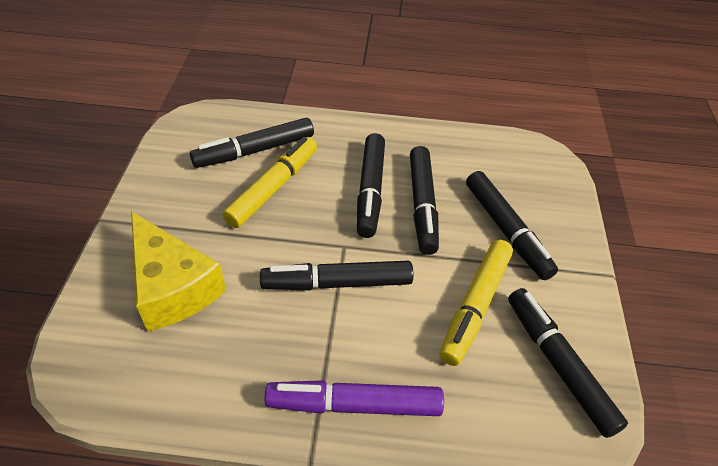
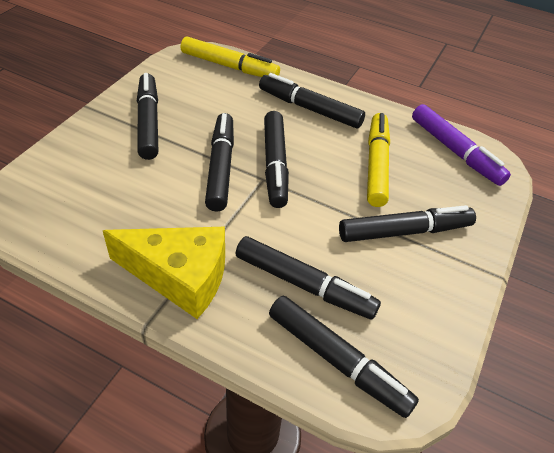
black marker: [190,118,314,168] [260,261,413,290] [357,133,385,238] [410,146,439,255] [466,171,558,280] [508,288,628,438] = 6 -> [137,73,159,160] [205,113,234,212] [236,236,381,320] [259,73,365,128] [264,111,289,208] [269,296,419,418] [339,205,476,242] = 7

